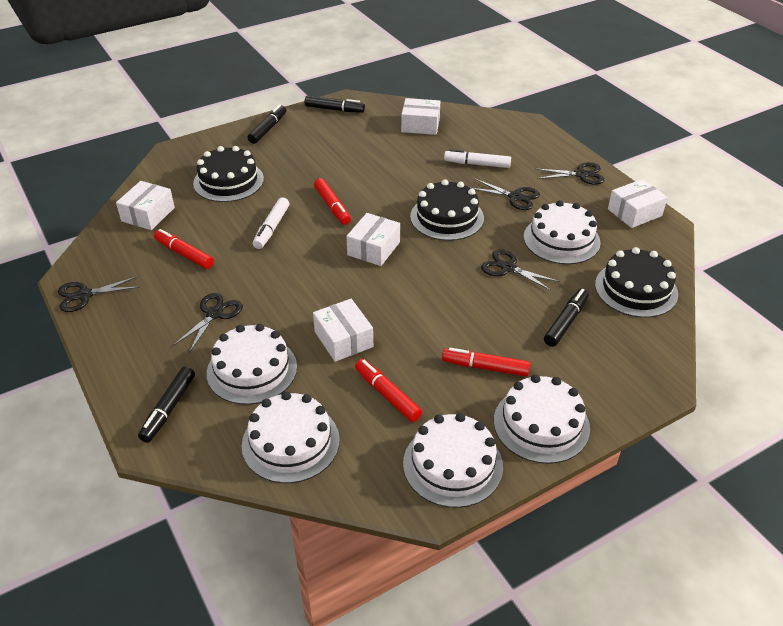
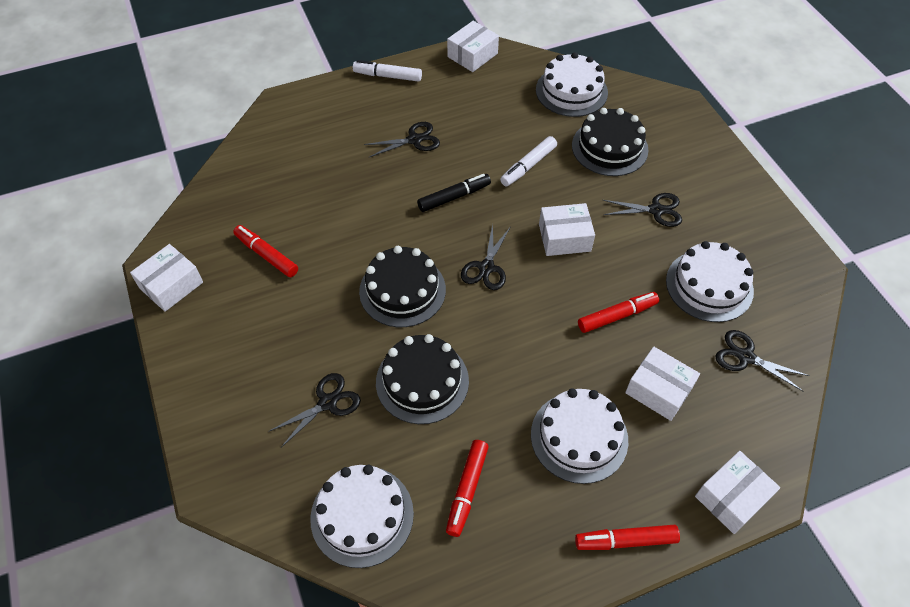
black marker: [138,366,195,443] [248,104,286,144] [304,96,365,113] [544,289,589,347] = 4 -> [417,174,491,212] = 1
white cake: [207,324,297,405] [242,392,340,483] [403,413,503,508] [494,375,590,464] [524,200,601,264] = 5 -> [310,465,414,568] [531,389,628,484] [536,52,608,117] [666,241,754,322] = 4

